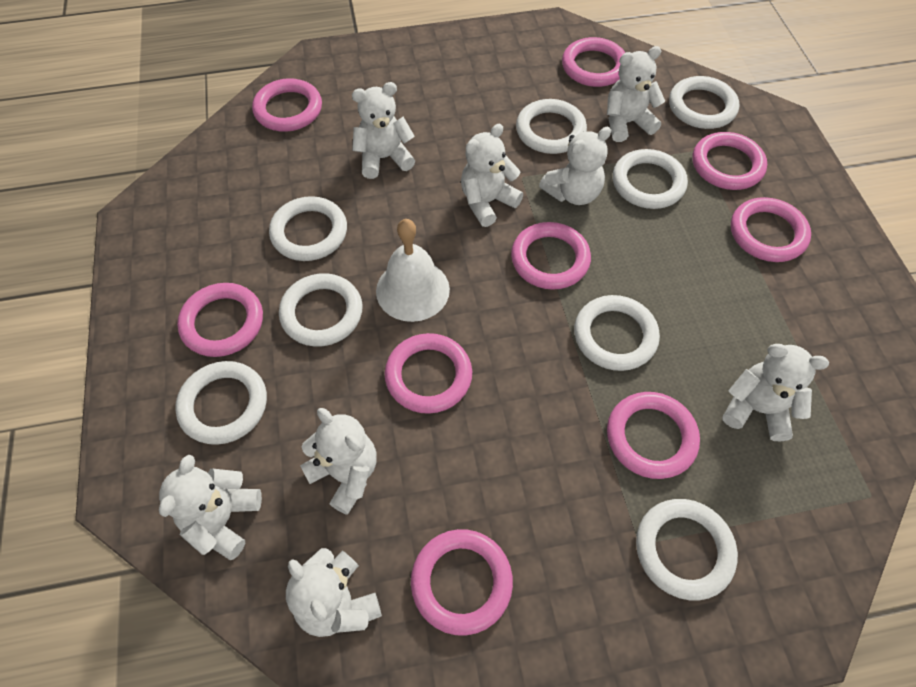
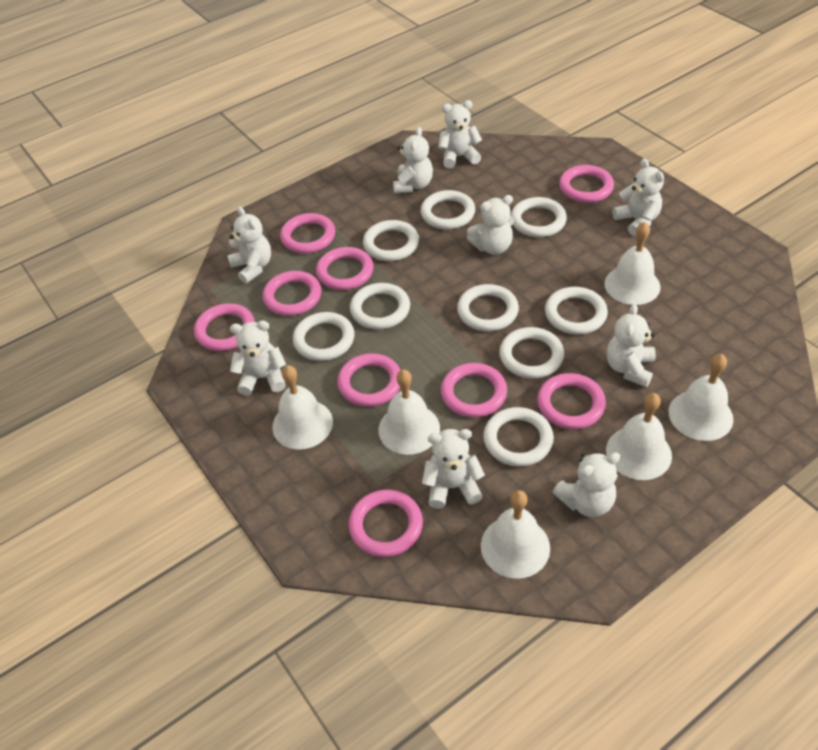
white bell: [376,219,450,322] = 1 -> [272,365,333,450] [379,370,440,455] [481,490,550,579] [604,222,660,305] [606,393,672,480] [669,354,733,441] = 6
white ring: [175,361,267,445] [269,196,347,261] [279,273,363,347] [516,99,587,154] [574,295,660,371] [613,149,688,209] [636,499,738,601] [669,76,739,129] = 8 -> [293,312,354,361] [350,283,410,329] [363,220,419,261] [420,190,475,229] [457,284,519,331] [483,407,554,467] [499,327,564,379] [511,197,567,237] [545,287,608,335] = 9
white teddy bear: [159,455,262,560] [286,548,382,637] [300,408,377,515] [352,82,415,179] [461,124,523,227] [539,127,611,205] [607,46,665,142] [722,344,829,442] = 8 -> [227,206,271,284] [230,321,286,396] [393,127,433,193] [422,429,485,509] [438,100,482,169] [467,195,514,255] [553,452,620,517] [607,304,656,387] [612,159,664,236] = 9

